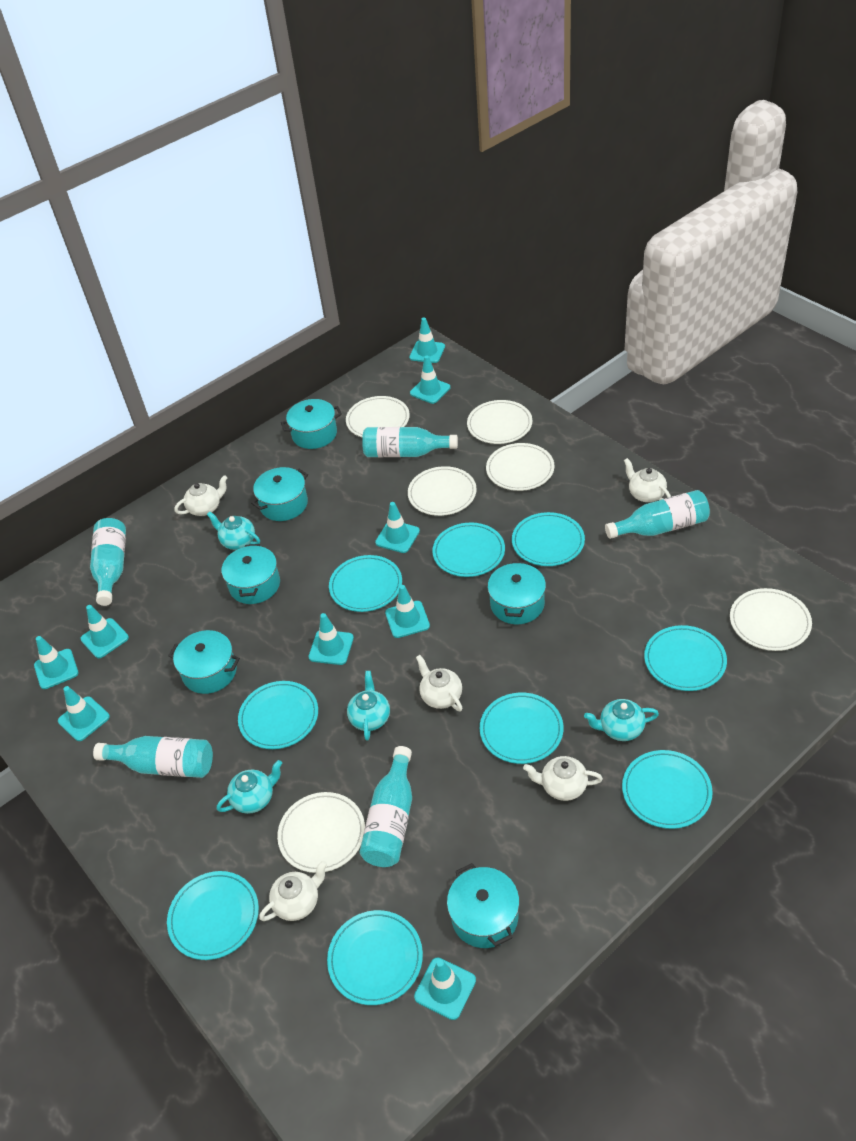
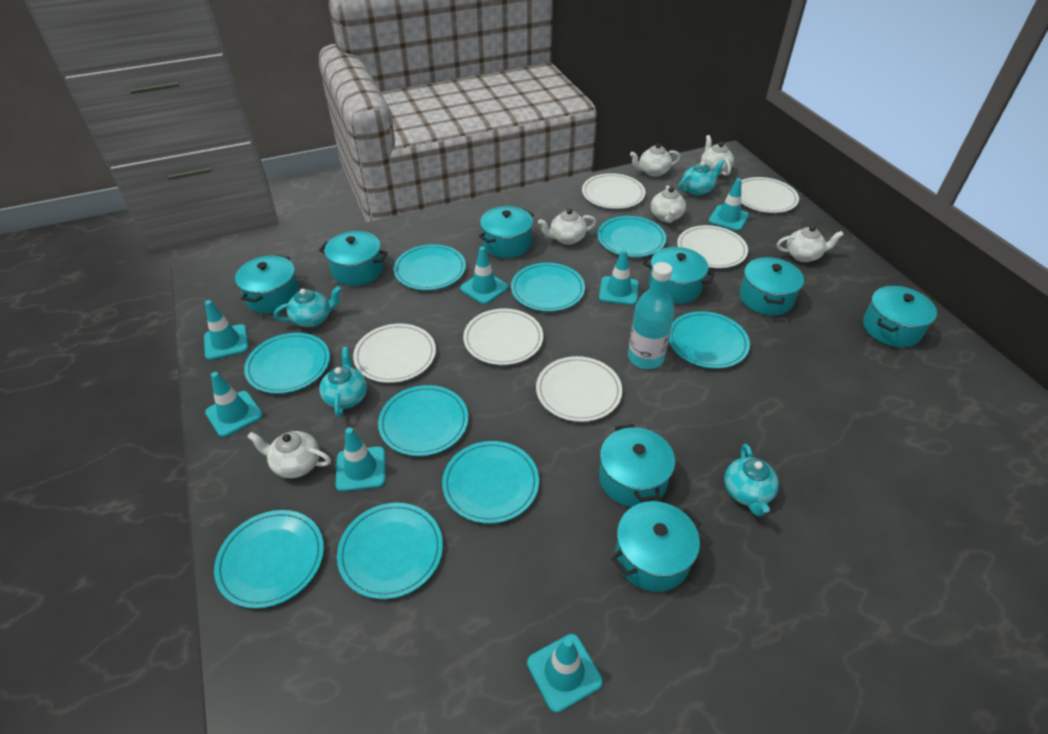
turquoise bottle: [90,518,126,606] [93,736,213,778] [360,746,412,867] [362,427,458,457] [605,490,710,539] = 5 -> [628,262,675,369] = 1
turquoise pot: [168,630,240,694] [222,544,280,604] [251,467,308,521] [281,399,342,449] [447,863,519,948] [488,561,546,624] = 6 -> [235,255,300,313] [319,231,388,286] [479,206,534,258] [599,424,675,507] [611,501,701,592] [643,247,715,304] [739,257,804,315] [863,286,937,347] = 8
turquoise traffic cone: [34,636,78,689] [58,686,110,741] [80,605,129,658] [309,613,354,665] [375,502,420,553] [385,585,430,638] [409,318,445,363] [410,355,450,404] [414,957,476,1020] = 9 -> [204,300,248,360] [205,372,263,437] [336,428,385,492] [460,247,509,304] [527,634,603,713] [599,249,639,305] [709,178,749,231] = 7
white teapot: [174,475,227,516] [259,861,327,921] [416,655,462,712] [523,756,603,801] [624,458,671,502] = 5 -> [247,431,331,478] [538,209,596,245] [630,143,681,177] [651,185,686,223] [701,135,734,176] [777,226,844,262] = 6

